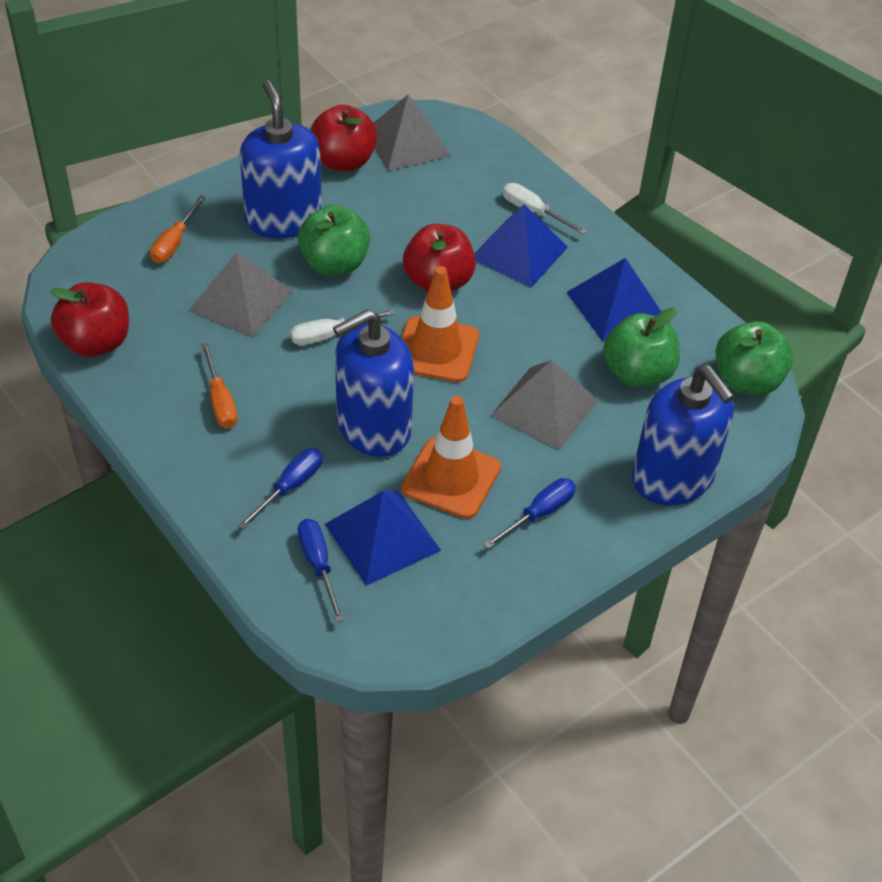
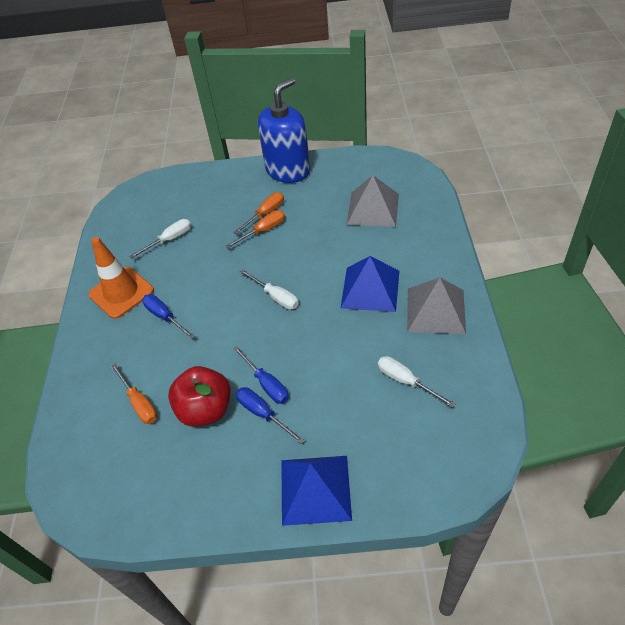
blue pyramid: [325,491,441,586] [474,204,568,288] [566,258,661,341] = 3 -> [281,456,352,526] [341,256,399,312] = 2
blue soap dispenser: [240,80,322,238] [333,309,414,457] [632,365,735,506] = 3 -> [258,78,310,183] = 1
green apple: [298,205,370,275] [603,307,680,388] [715,321,794,396] = 3 -> none = 0
grey pyramid: [189,251,292,337] [374,95,450,171] [491,360,598,450] = 3 -> [347,175,399,227] [407,278,466,334] = 2
orange screwdriver: [150,195,206,263] [201,343,238,428] = 2 -> [111,364,157,424] [225,210,285,249] [233,192,284,234] = 3
orange traffic cone: [401,266,479,382] [401,396,501,519] = 2 -> [88,237,154,319] = 1
red apple: [50,282,129,357] [311,105,377,171] [403,224,476,292] = 3 -> [168,366,231,427] = 1
white screwdriver: [290,309,395,345] [503,183,587,234] = 2 -> [129,219,191,259] [240,269,299,310] [378,356,455,408] = 3

